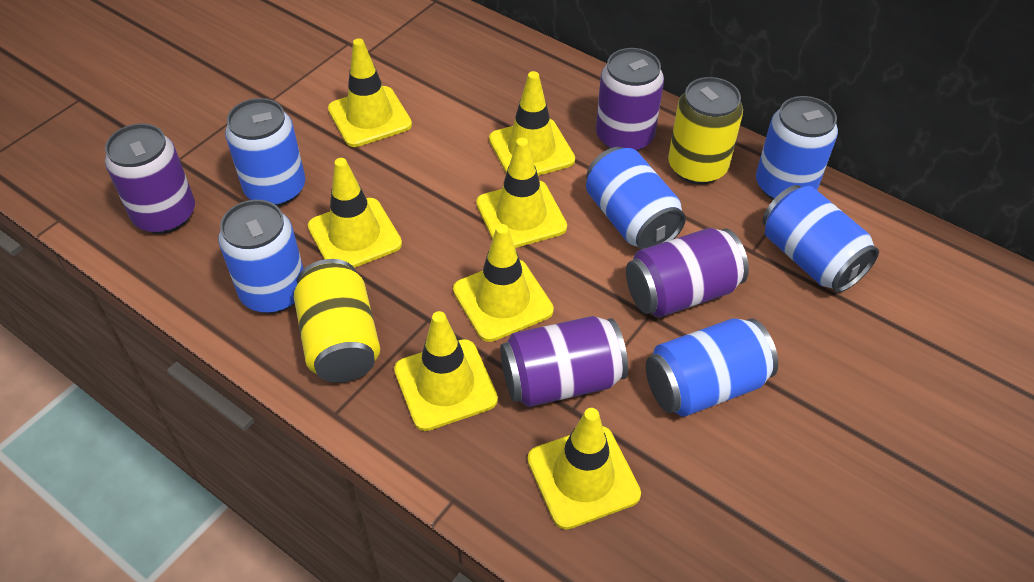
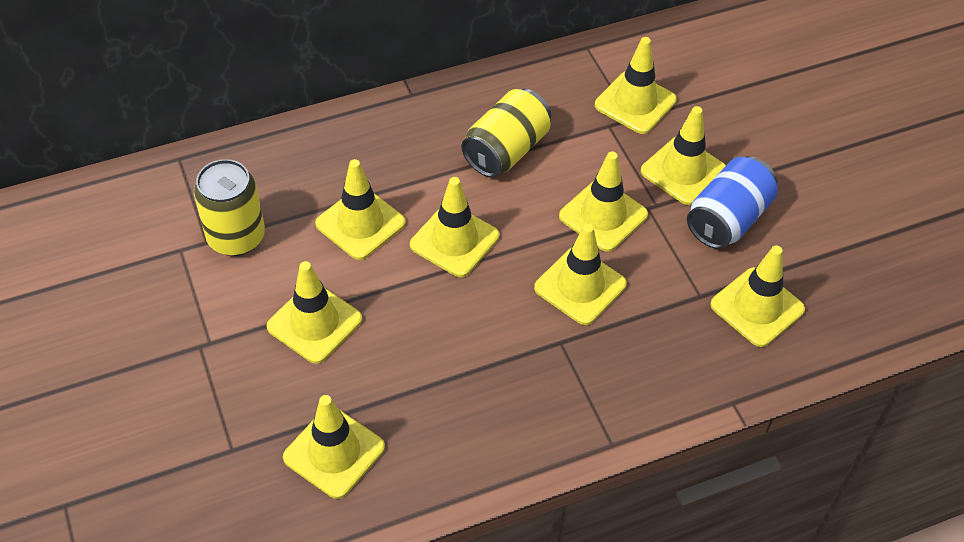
blue can: [218,200,304,313] [225,98,305,206] [586,147,686,250] [646,318,778,417] [756,96,838,200] [762,185,879,293] = 6 -> [687,156,778,249] = 1
purple can: [105,124,195,234] [500,316,628,407] [596,48,664,152] [626,228,749,317] = 4 -> none = 0
yellow traffic cone: [308,158,402,268] [328,38,412,147] [394,311,498,431] [453,224,554,342] [476,138,567,248] [489,71,575,176] [528,408,641,530] = 7 -> [267,261,362,364] [283,395,385,499] [315,159,406,260] [410,177,499,277] [534,224,627,325] [559,152,648,252] [595,37,677,134] [641,106,726,205] [710,245,805,347] = 9

